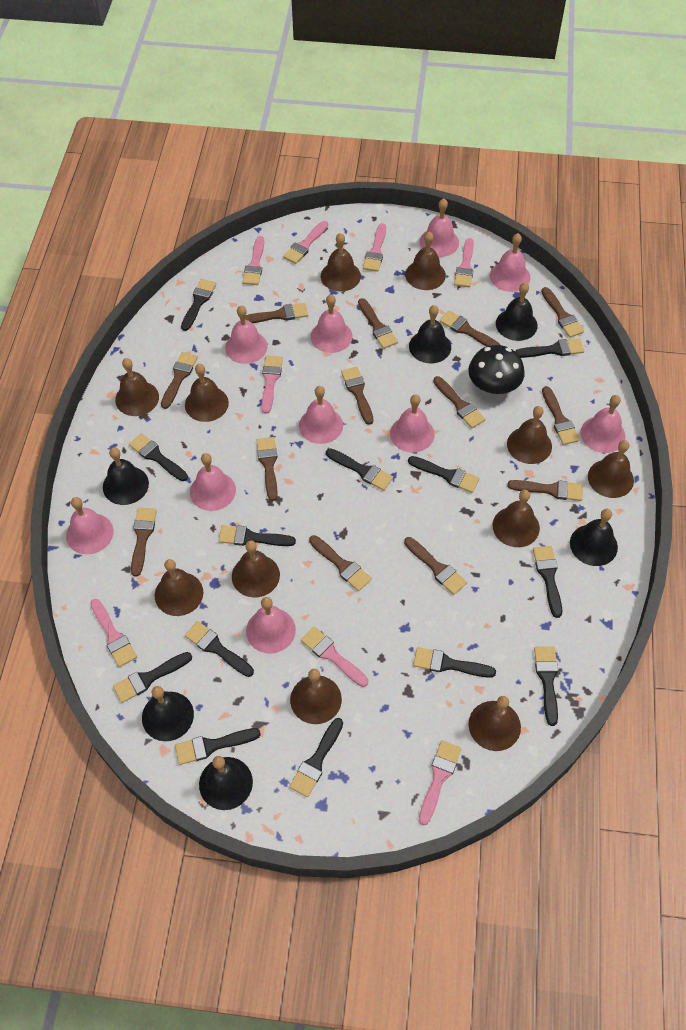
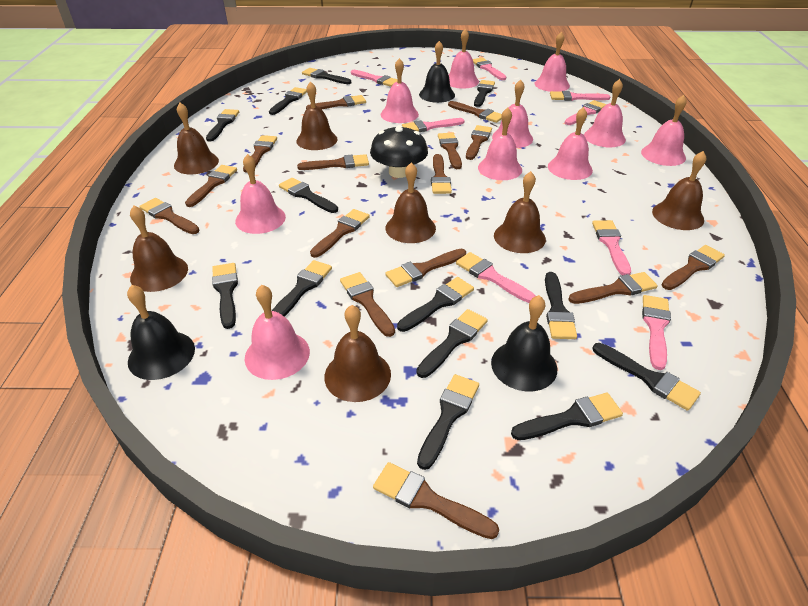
black bell: [103,447,149,505] [142,686,194,741] [199,756,253,810] [409,305,451,363] [496,282,538,341] [570,509,618,566] = 6 -> [127,285,195,380] [419,41,455,103] [491,295,557,391] = 3
brown bell: [115,358,159,416] [155,559,203,616] [185,364,229,422] [232,540,280,597] [290,669,342,724] [321,233,361,291] [405,232,446,290] [469,696,521,751] [492,490,540,547] [507,406,552,464] [588,440,634,498] = 11 -> [130,206,188,292] [174,103,219,174] [296,81,338,150] [324,305,391,402] [385,162,436,243] [494,171,546,253] [652,151,706,230] = 7
brown brush: [131,508,157,577] [161,352,198,409] [245,303,308,323] [256,437,278,501] [309,535,372,591] [341,367,373,425] [358,298,398,349] [404,537,467,595] [433,376,486,428] [439,310,500,347] [507,480,583,501] [541,287,584,338] [542,386,580,445] = 13 -> [139,198,200,234] [185,165,237,207] [243,135,277,173] [297,154,369,170] [306,95,366,109] [310,209,370,258] [340,272,395,337] [373,462,499,539] [385,249,466,287] [431,154,452,194] [438,133,462,169] [448,101,502,123] [466,125,492,160] [568,272,658,304] [662,245,725,290] = 15

